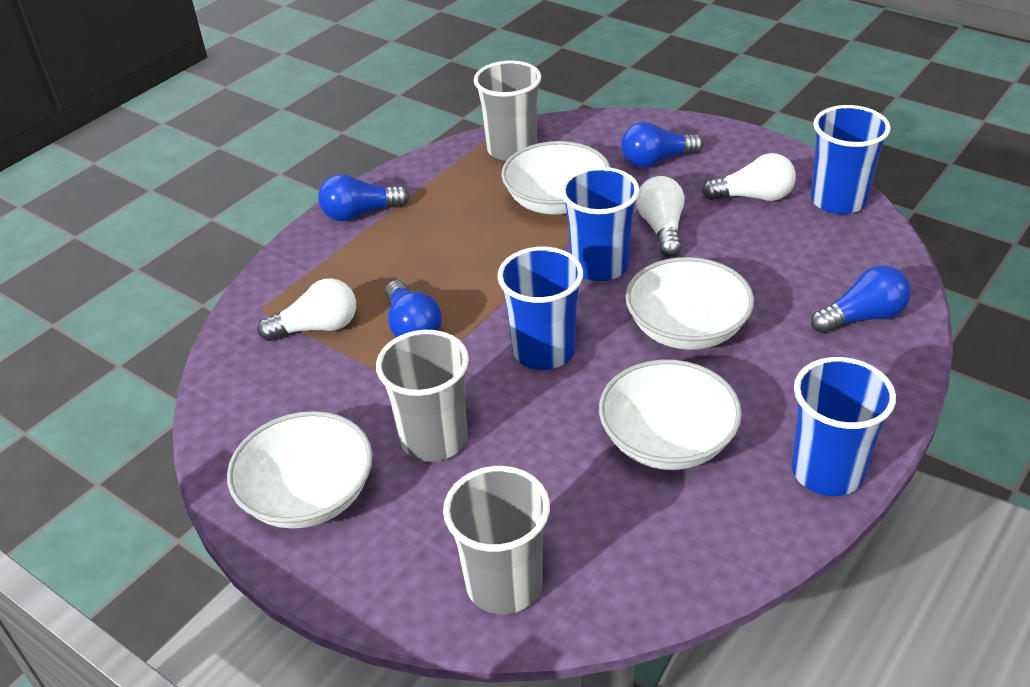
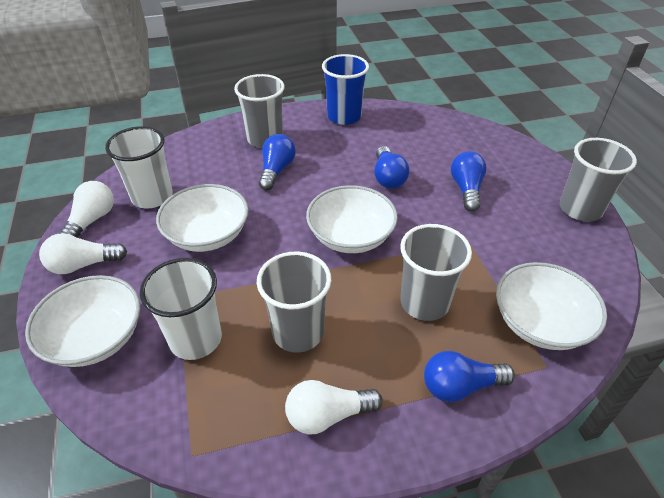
blue cup: [497,247,583,370] [561,167,640,281] [791,357,896,496] [811,105,891,214] = 4 -> [322,54,369,125] = 1
grey cup: [376,330,469,462] [443,466,550,614] [474,61,541,161] = 3 -> [234,74,285,148] [257,251,331,353] [400,224,472,321] [560,138,637,222] = 4
white cup: none = 0 -> [105,126,173,208] [140,258,222,360] = 2

